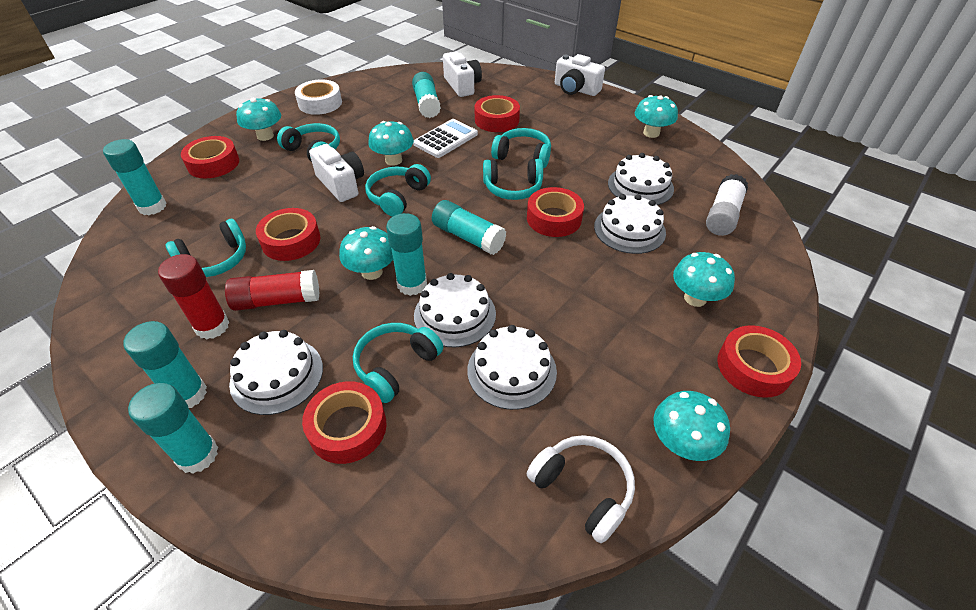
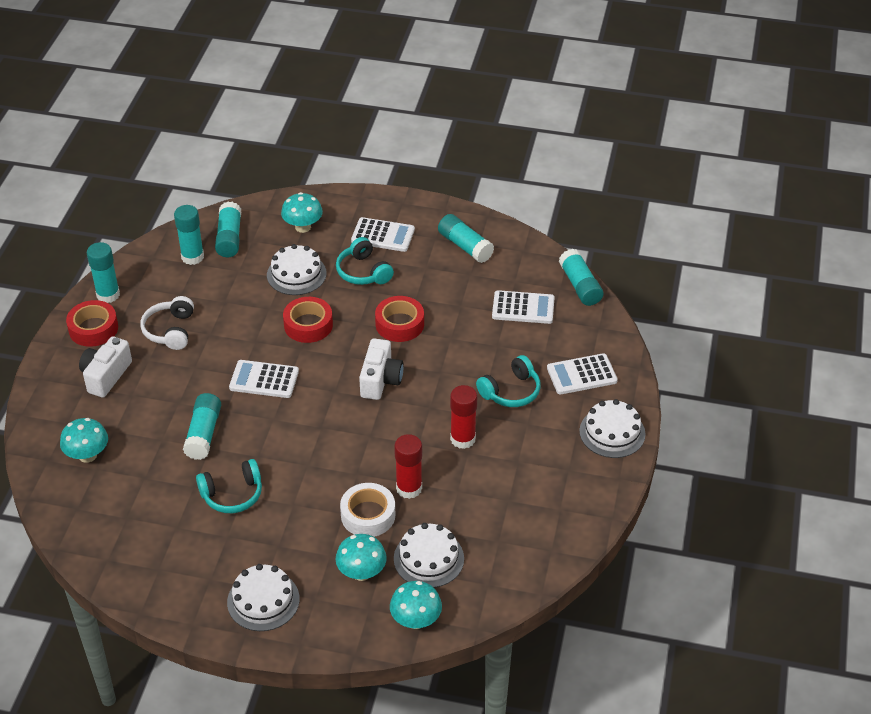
red tape: [181,136,239,178] [256,208,321,261] [302,381,387,464] [474,95,520,132] [527,187,584,237] [717,325,801,398] = 6 -> [66,300,118,347] [283,297,333,343] [375,296,424,342] = 3
turquoise headphones: [165,219,246,277] [277,123,340,162] [353,323,443,403] [365,164,431,217] [483,159,543,200] [491,128,551,168] = 6 -> [196,459,262,513] [336,237,394,285] [476,355,541,407] = 3
turquoise mushroom: [236,98,281,141] [339,226,393,280] [368,121,414,166] [635,95,678,138] [654,391,730,461] [673,252,735,307] = 6 -> [60,418,108,463] [281,192,323,233] [335,534,387,581] [390,581,442,629] = 4
white cake: [229,330,323,415] [414,273,496,347] [467,325,557,410] [594,194,666,254] [608,153,674,205] = 5 -> [227,564,300,631] [267,244,327,295] [394,523,464,588] [579,399,646,458] = 4
white calculator: [413,119,478,158] = 1 -> [229,360,299,398] [351,217,415,252] [492,290,555,324] [547,353,618,395] = 4
white camera: [309,144,364,202] [443,51,482,97] [555,54,605,96] = 3 -> [79,336,132,398] [359,338,404,400] = 2
white glue stick: [706,174,748,236] = 1 -> none = 0

